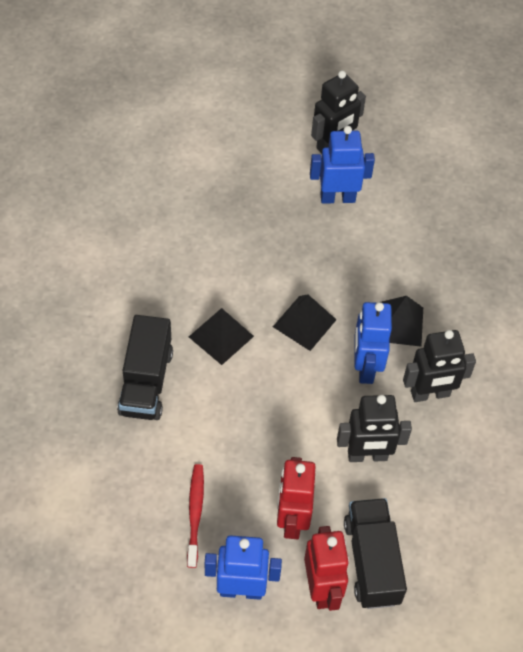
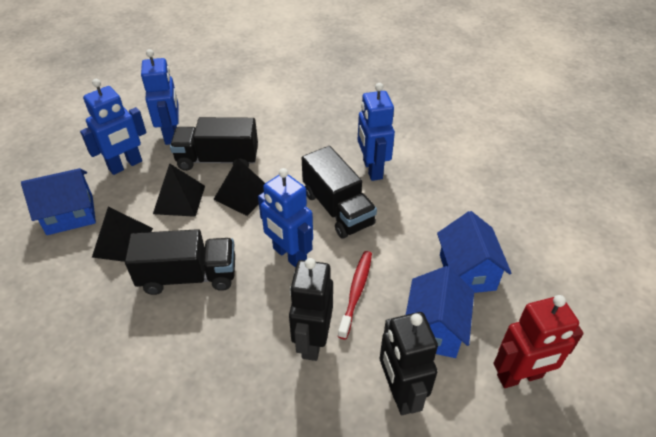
black robot: [311,70,366,154] [337,395,412,462] [403,330,476,402] = 3 -> [289,258,333,361] [380,312,438,415] = 2
black truck: [117,315,173,420] [344,498,407,609] = 2 -> [125,229,235,295] [170,117,258,171] [302,146,377,239] = 3
blue house: none = 0 -> [21,168,96,235] [406,266,474,358] [437,211,511,293] = 3
blue robot: [205,536,282,600] [310,126,375,204] [354,302,392,384] = 3 -> [80,79,146,175] [141,49,179,145] [258,168,313,268] [358,83,395,181] = 4
red robot: [277,457,316,539] [304,526,349,611] = 2 -> [494,295,584,388] = 1

